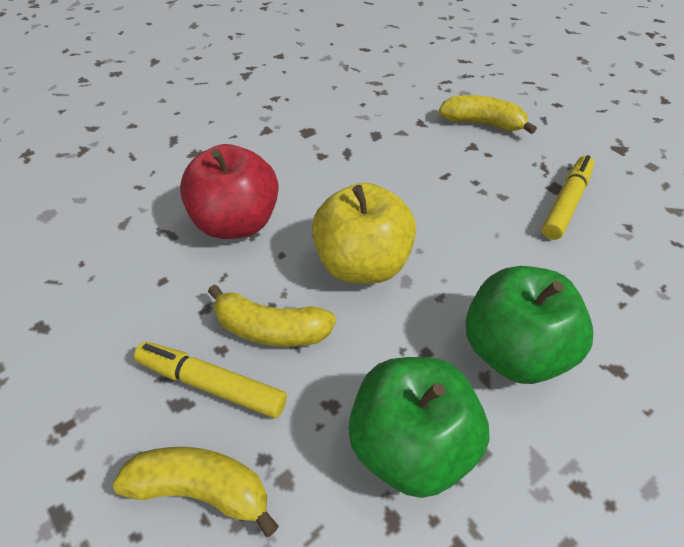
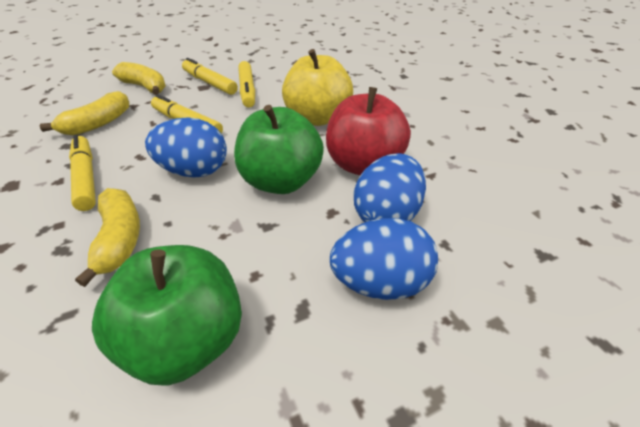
blue egg: none = 0 -> [145,117,227,178] [330,218,438,300] [354,153,426,223] = 3
yellow marker: [134,342,287,418] [542,155,594,240] = 2 -> [69,135,96,211] [151,94,223,134] [182,58,238,95] [238,61,255,108] = 4

